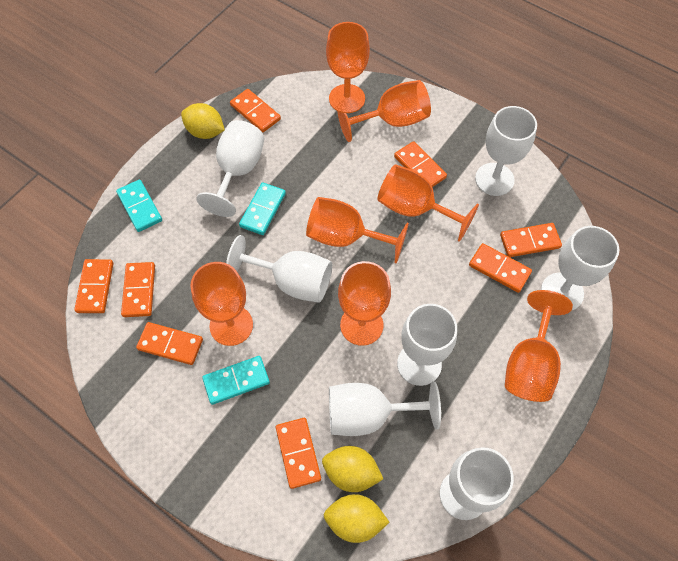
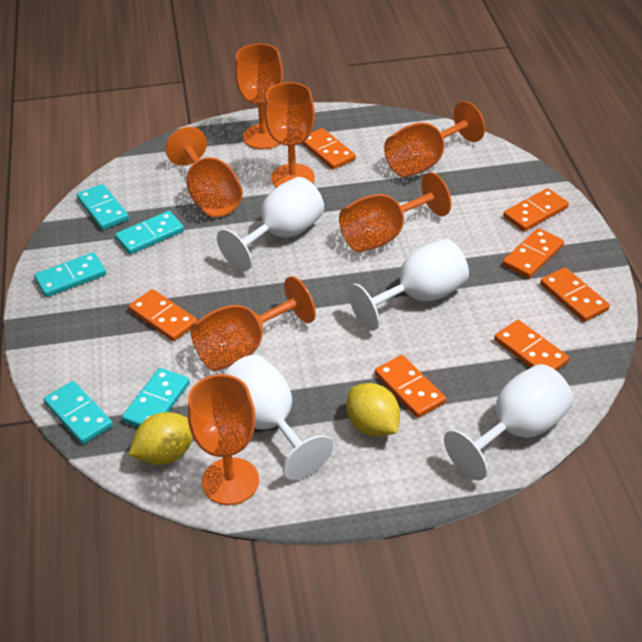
orange domino: [74,259,113,313] [121,262,155,317] [136,322,203,365] [230,89,281,132] [276,418,321,489] [394,141,447,187] [469,243,532,293] [500,223,562,257] = 8 -> [129,289,197,341] [301,128,356,169] [375,355,446,418] [494,320,569,371] [503,188,569,231] [503,228,564,278] [540,267,610,322] = 7
turquoise domino: [116,180,162,232] [202,356,270,405] [239,182,286,235] = 3 -> [34,252,106,297] [44,381,113,444] [77,184,129,230] [115,211,184,254] [122,368,190,427] = 5
white goblet: [196,120,265,217] [226,235,332,303] [329,381,441,436] [397,304,457,386] [440,447,514,520] [475,106,537,196] [541,226,619,311] = 7 -> [217,177,324,271] [224,355,333,480] [348,239,469,331] [444,364,573,480] = 4
yellow lemon: [181,103,225,139] [322,446,383,492] [324,494,389,543] = 3 -> [128,412,193,465] [346,383,400,437] = 2

